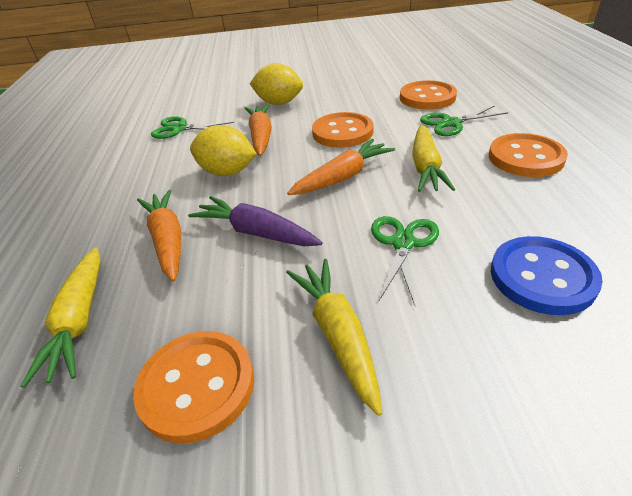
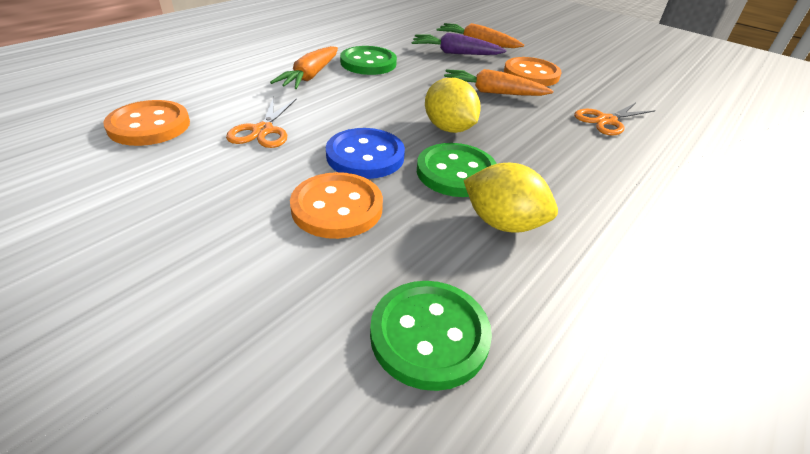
green button: none = 0 -> [340,46,397,75] [370,281,492,391] [417,143,497,197] = 3
green scissors: [151,116,234,139] [371,216,439,305] [420,106,508,136] = 3 -> none = 0
orange button: [133,331,254,444] [312,112,374,148] [400,80,457,110] [489,133,568,177] = 4 -> [103,100,190,146] [290,172,383,239] [504,57,561,86] = 3
orange scissors: none = 0 -> [226,97,297,148] [574,103,655,136] = 2
yellow carrot: [21,247,101,388] [286,259,382,416] [412,125,455,192] = 3 -> none = 0

